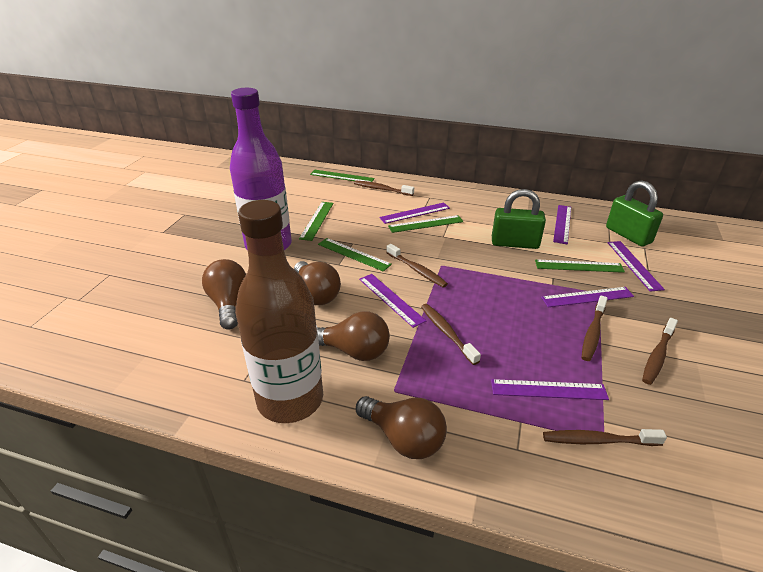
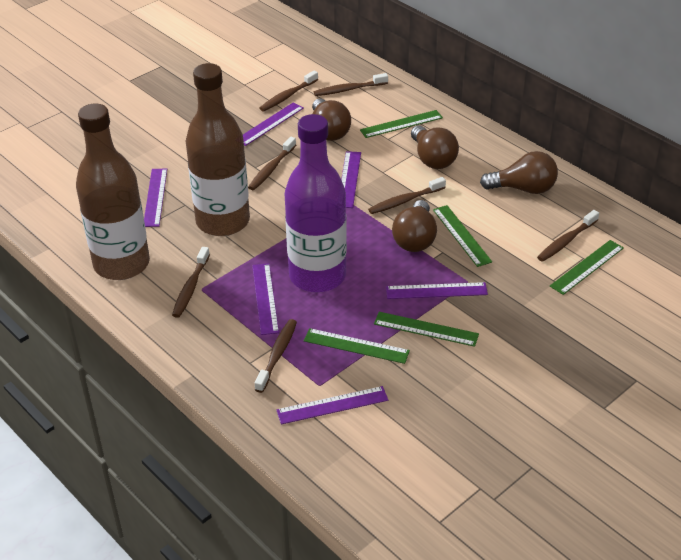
brown bottle: [235,200,323,423] = 1 -> [76,104,150,280] [186,63,250,236] = 2
brown toothbrush: [354,181,414,196] [386,244,448,288] [421,304,481,365] [543,429,667,446] [582,296,608,361] [642,318,678,385] = 6 -> [172,247,210,318] [248,137,296,190] [255,319,297,393] [260,71,318,111] [314,73,388,96] [368,177,446,214] [537,210,599,262] = 7
green padlock: [492,189,546,249] [606,180,663,247] = 2 -> none = 0

